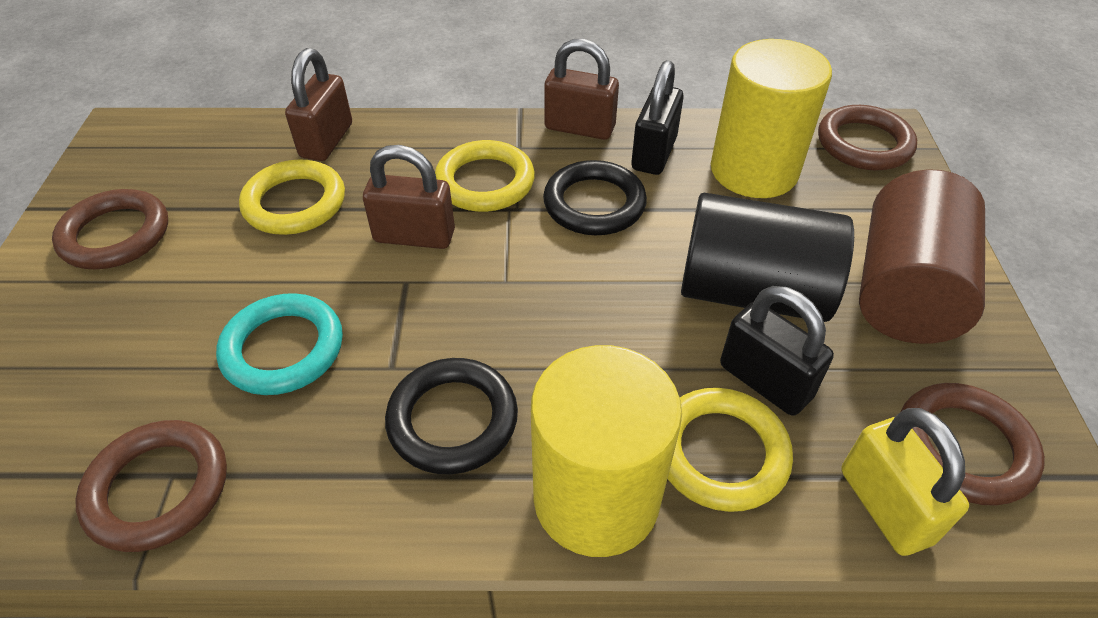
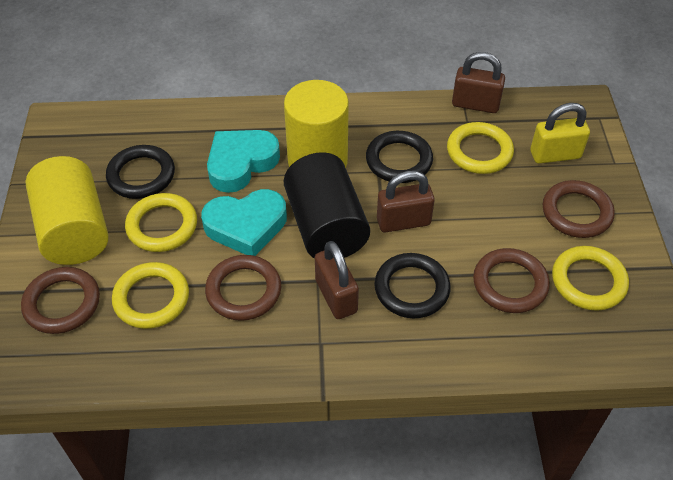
black padlock: [631,60,684,175] [720,286,834,416] = 2 -> none = 0
black ring: [385,358,518,475] [543,160,647,235] = 2 -> [106,145,175,199] [366,131,433,183] [374,253,451,318] = 3
brown cylinder: [859,169,985,344] = 1 -> none = 0
turquoise heart: none = 0 -> [201,189,287,256] [207,130,280,193] = 2
turquoise ring: [216,293,343,395] = 1 -> none = 0
yellow ring: [239,160,345,235] [435,140,535,212] [668,388,793,512] = 3 -> [112,262,189,329] [125,193,197,252] [447,122,514,174] [552,246,629,311] = 4

